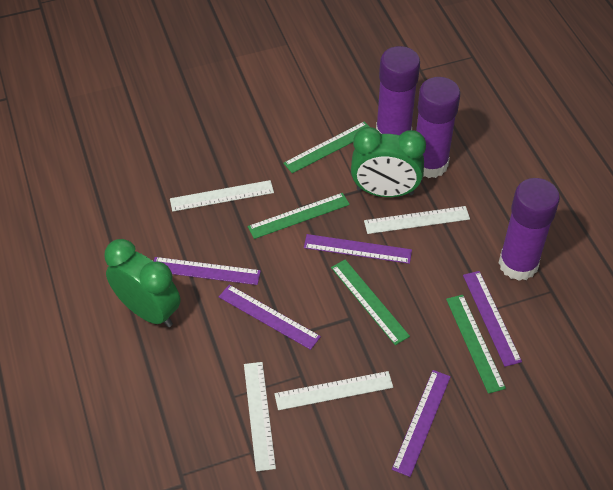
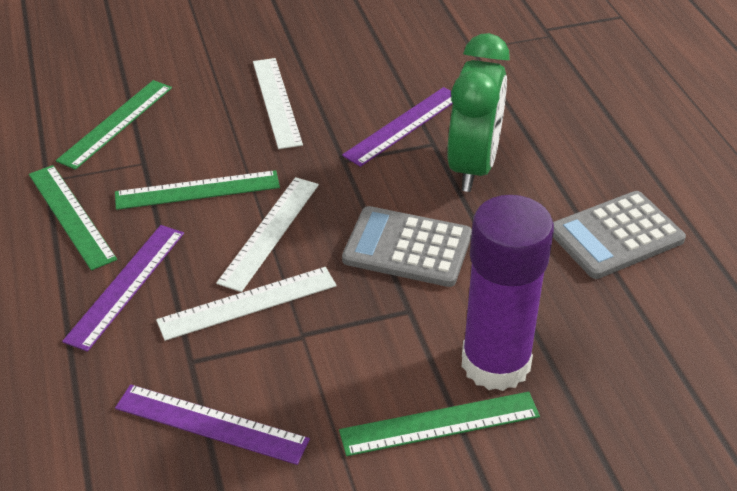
green clock: [104,239,181,327] [351,127,426,197] = 2 -> [447,33,510,192] = 1
grey calculator: none = 0 -> [342,206,472,287] [553,191,686,279] = 2
purple glue stick: [376,46,420,135] [416,77,461,178] [499,178,560,281] = 3 -> [461,195,554,391] = 1
purple ruler: [154,257,261,285] [219,285,321,350] [304,234,412,264] [392,370,451,477] [463,271,522,367] = 5 -> [62,225,184,352] [115,384,310,465] [342,87,453,167] = 3
white ruler: [170,180,274,212] [244,362,276,472] [274,371,393,410] [364,206,470,234] = 4 -> [156,267,337,341] [216,177,319,292] [253,58,303,149] = 3

